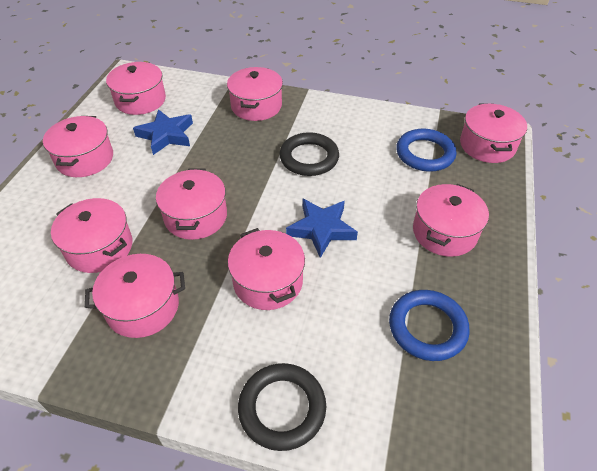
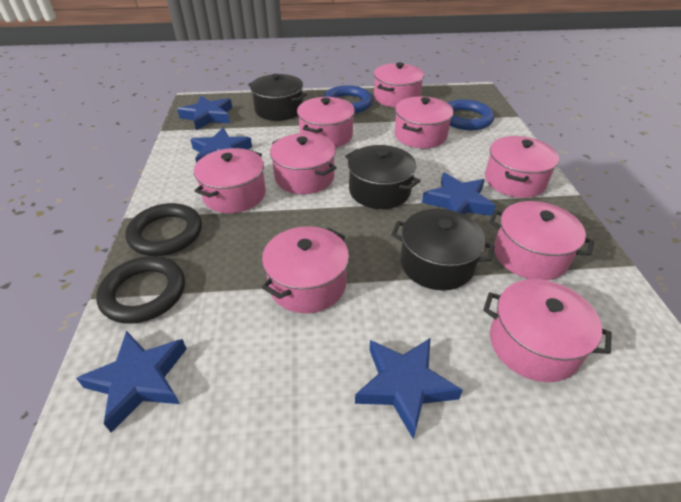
black pot: none = 0 -> [248,74,307,121] [345,145,420,209] [391,209,495,291] = 3
blue star: [133,109,193,155] [286,199,358,258] = 2 -> [76,331,187,432] [177,96,232,130] [190,128,252,163] [355,338,463,439] [422,172,496,216] = 5

